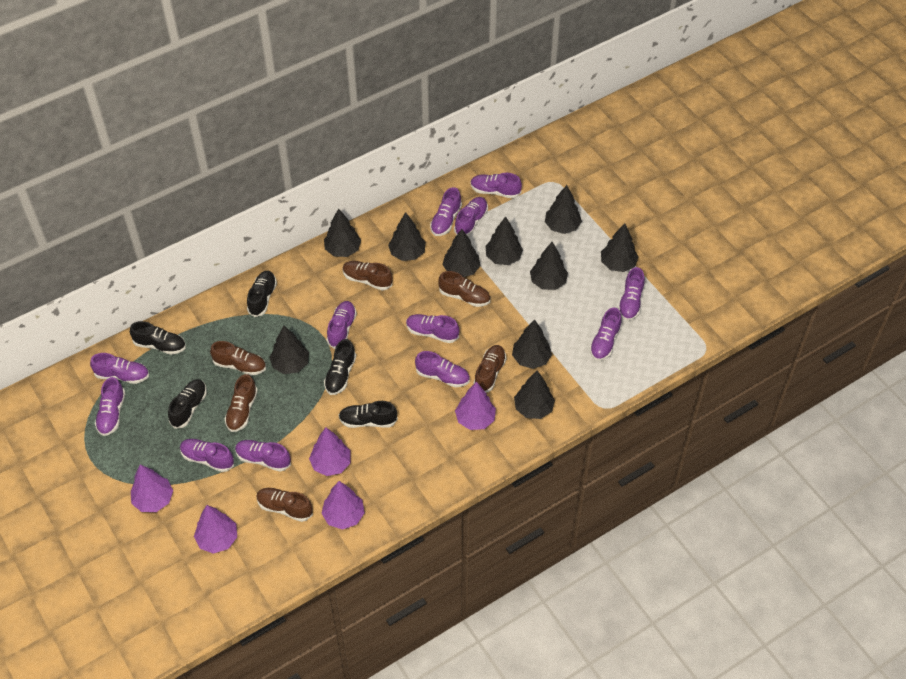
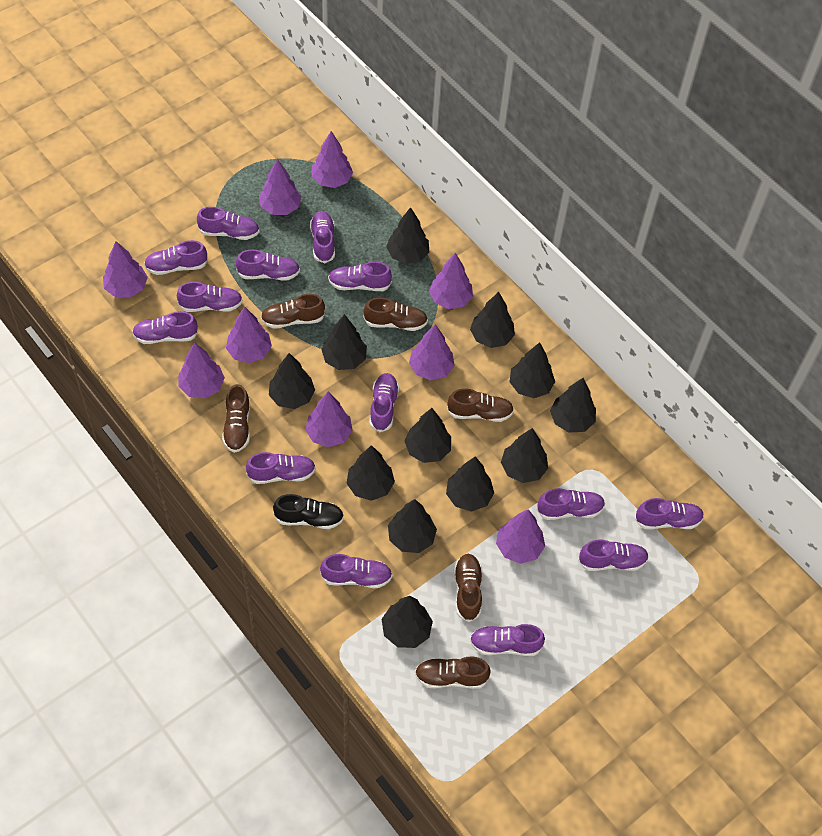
black shoe: [130,321,186,355] [168,379,207,429] [247,271,277,317] [324,339,356,395] [339,401,398,428] = 5 -> [273,494,344,529] = 1
black tree: [269,326,309,374] [324,208,361,257] [388,212,426,261] [442,229,480,277] [486,216,523,265] [512,320,552,369] [514,371,555,419] [530,242,568,290] [545,185,582,234] [601,223,638,272] = 10 -> [269,353,315,409] [321,314,367,370] [346,445,395,501] [382,596,433,648] [386,207,429,264] [388,499,437,553] [405,408,451,463] [446,456,494,512] [470,292,515,348] [501,428,548,483] [510,342,555,398] [550,378,596,433] = 12
purple shoe: [90,353,149,384] [95,377,125,436] [180,439,234,472] [235,440,291,472] [327,301,357,349] [406,314,459,343] [415,351,470,387] [430,187,462,236] [454,197,488,236] [470,173,522,198] [589,308,622,361] [618,267,645,321] = 12 -> [132,311,198,344] [144,240,208,275] [177,282,243,312] [197,207,260,240] [236,250,300,280] [246,452,316,484] [310,211,335,263] [320,554,392,588] [328,262,392,291] [369,373,399,432] [470,624,545,656] [536,488,605,520] [578,539,649,571] [635,498,704,529] = 14
purple tree: [131,464,173,512] [194,505,237,554] [309,428,351,476] [321,481,365,530] [455,381,496,430] = 5 -> [103,241,148,297] [179,343,225,398] [226,306,272,363] [259,159,302,215] [305,392,353,447] [311,131,353,188] [409,324,455,380] [429,253,473,309] [496,509,545,564] = 9

